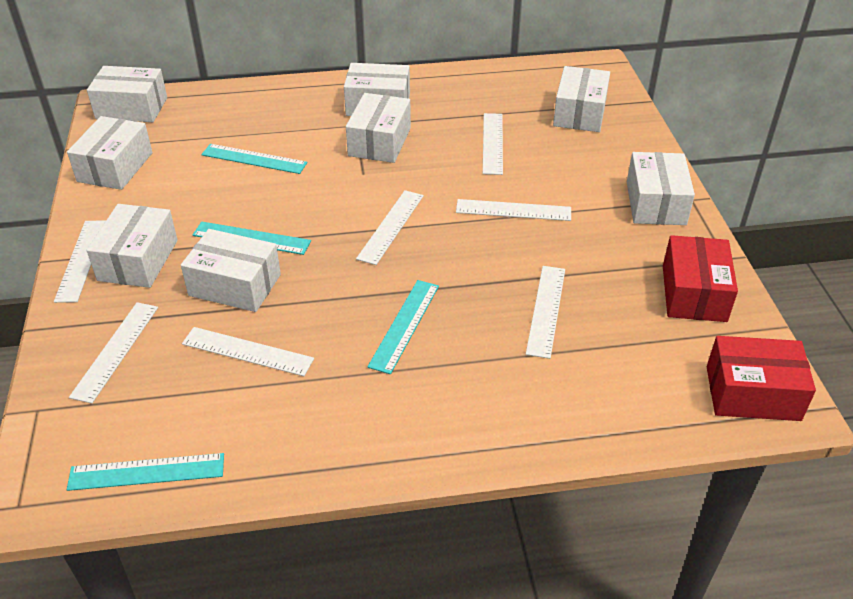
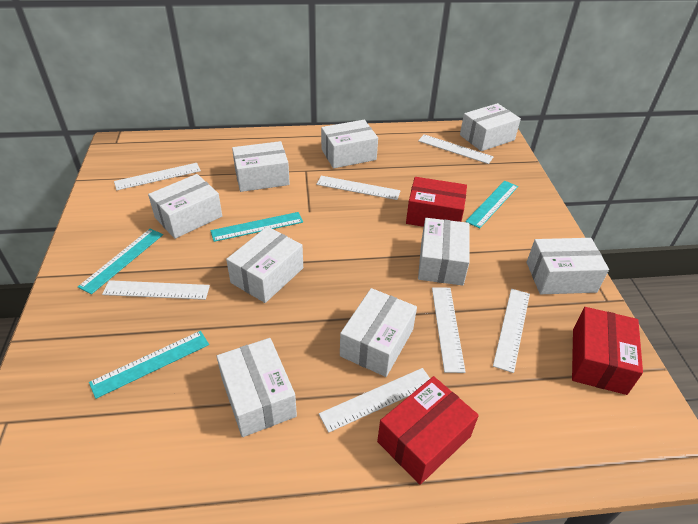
red box: [663,235,738,322] [707,336,816,421] = 2 -> [377,376,479,485] [406,177,467,227] [572,307,643,395] = 3
white box: [67,116,153,190] [86,204,178,288] [87,66,167,122] [181,229,281,312] [344,63,410,116] [346,93,411,163] [553,66,610,132] [627,152,695,225] = 8 -> [148,174,222,239] [217,338,297,437] [226,227,303,303] [232,141,290,192] [321,120,378,168] [340,288,417,377] [418,218,470,286] [460,103,521,151] [527,238,609,294] = 9

